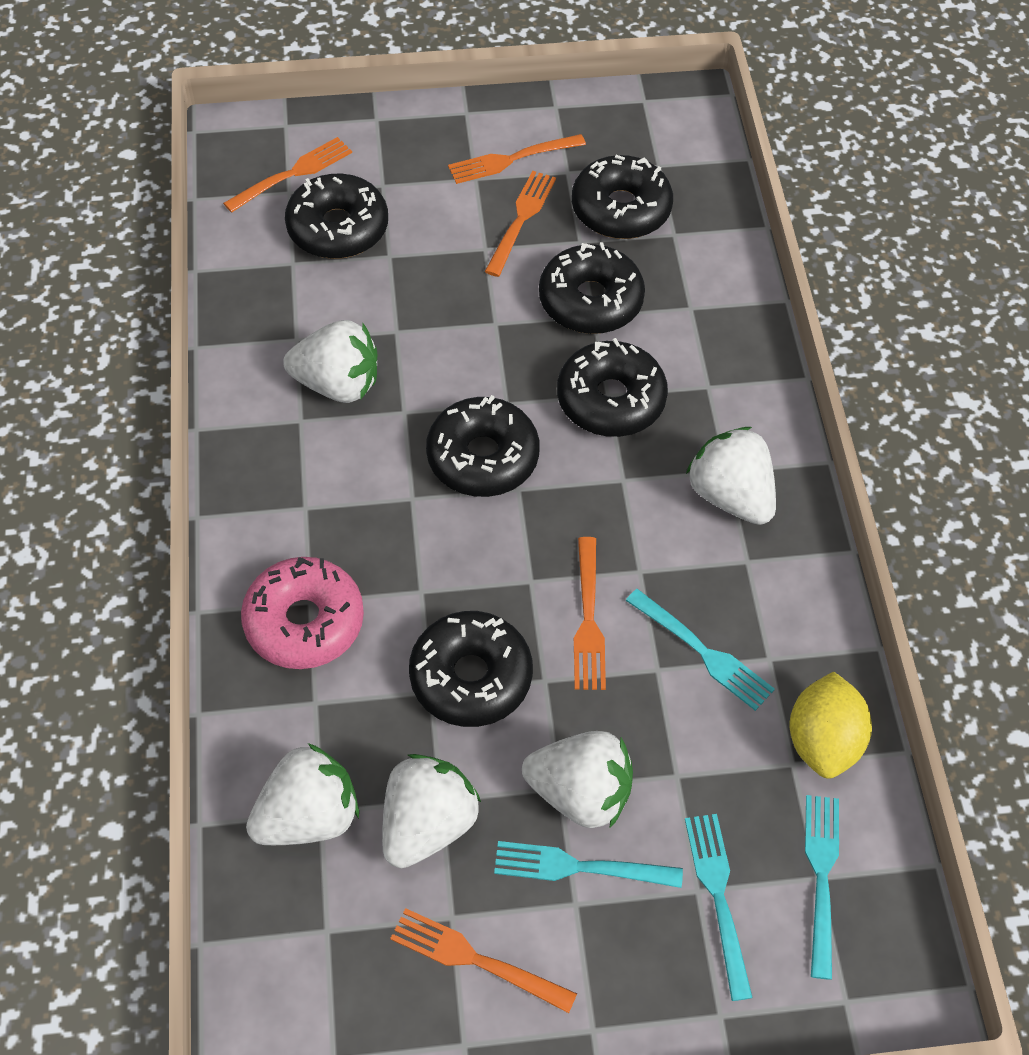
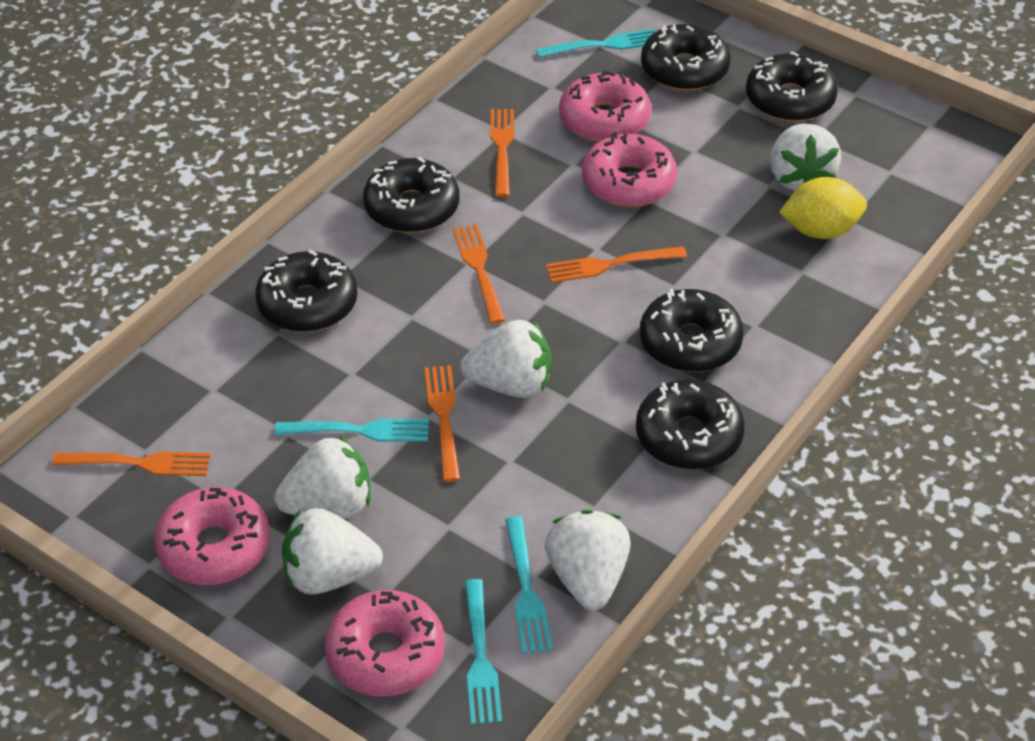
pink donut: [241,557,364,669] = 1 -> [154,487,270,585] [325,590,445,696] [559,70,651,142] [582,132,677,207] = 4

